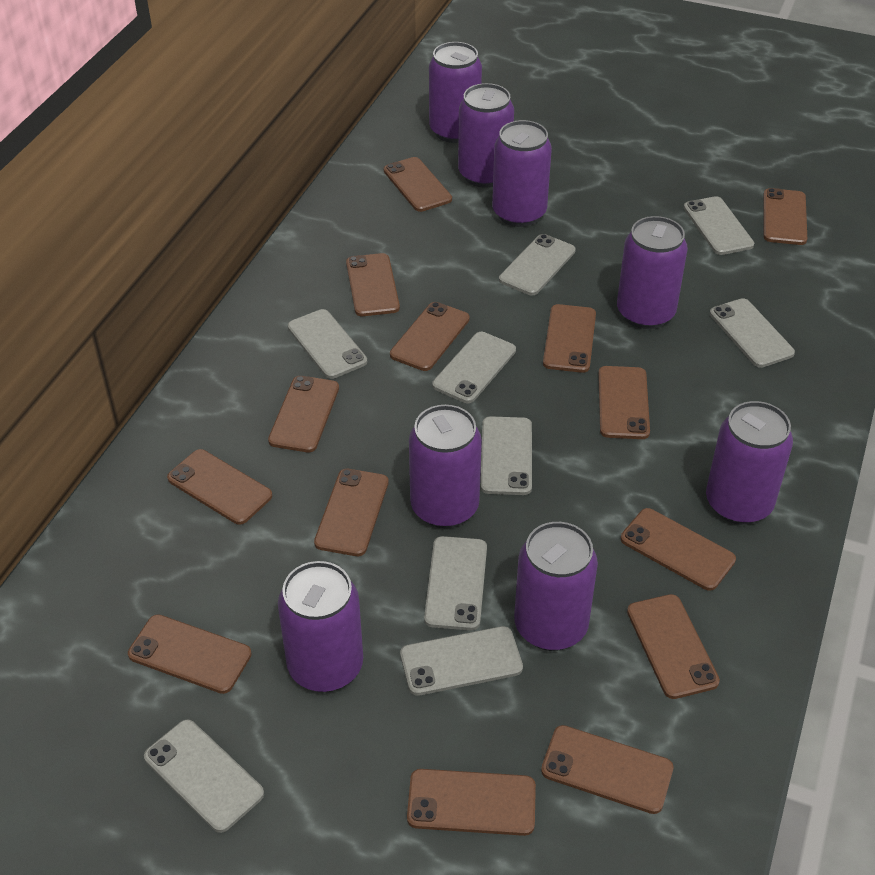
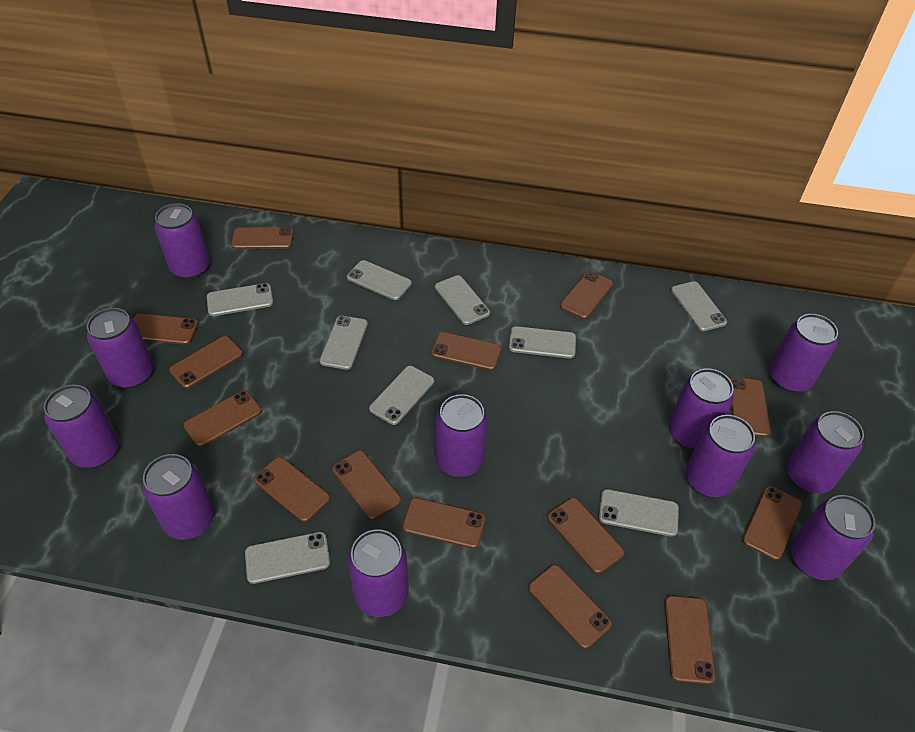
purple can: [278,561,363,692] [409,405,482,528] [429,42,482,143] [458,83,514,187] [492,120,552,227] [514,522,598,651] [617,216,688,329] [706,401,793,525] = 8 -> [44,385,119,468] [87,308,153,389] [142,454,214,540] [155,203,210,279] [347,529,409,617] [436,394,488,477] [669,368,734,450] [686,415,755,497] [770,314,838,393] [786,411,864,493] [791,495,875,580] = 11

